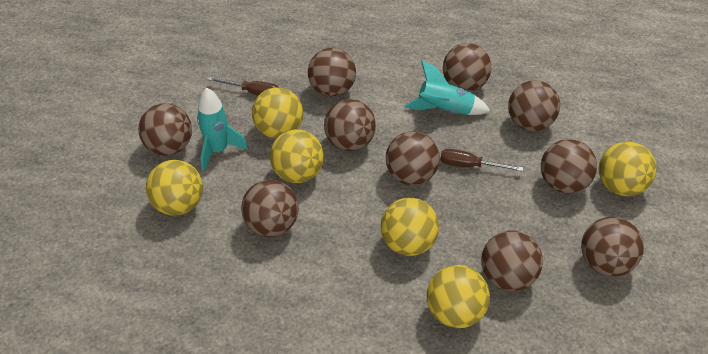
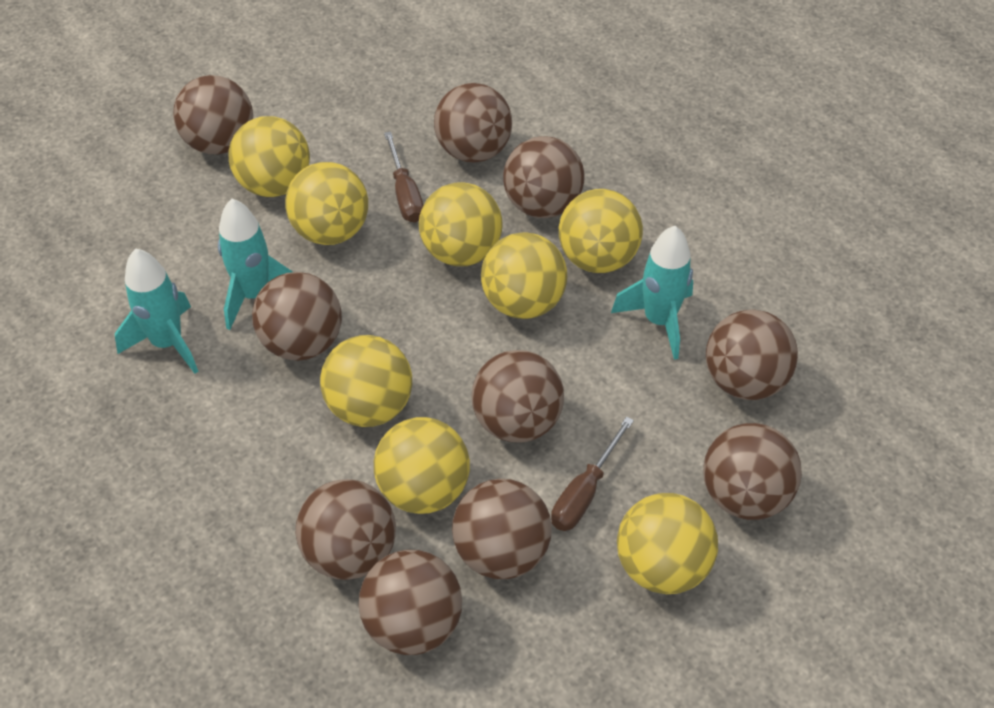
turquoise rocket: [197,87,248,171] [405,60,490,115] = 2 -> [115,249,199,374] [218,199,293,330] [611,226,693,360] = 3
yellow ball: [146,160,203,215] [252,88,303,139] [270,129,324,183] [381,198,439,256] [427,265,490,328] [599,142,657,196] = 6 -> [229,116,310,197] [285,162,368,245] [320,335,412,427] [374,417,470,514] [419,182,503,266] [481,232,567,319] [559,189,643,273] [617,493,718,594] = 8

